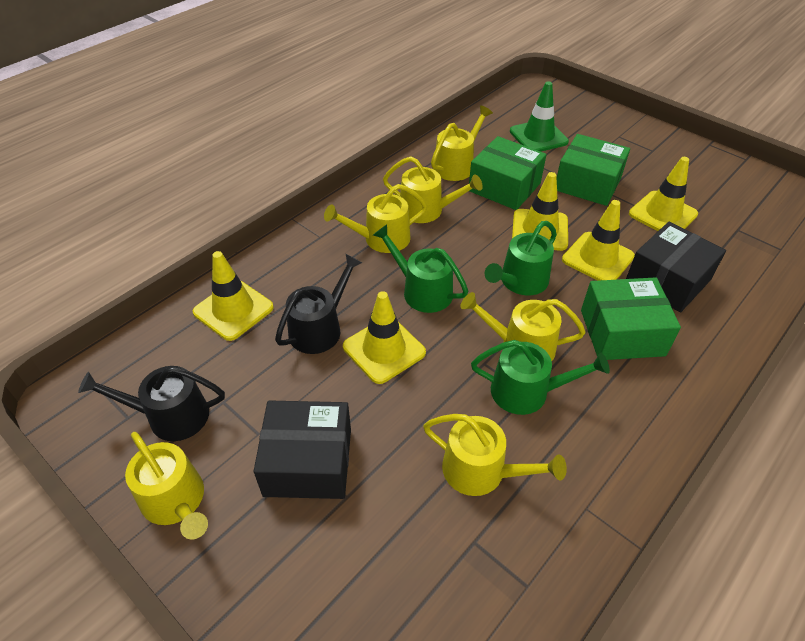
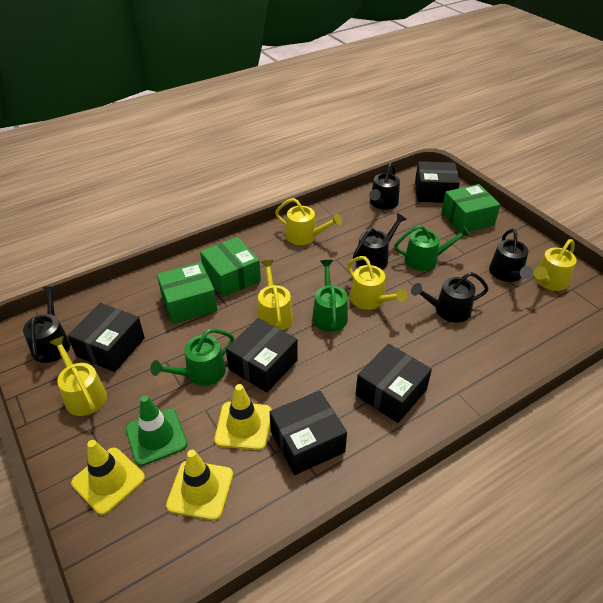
black box: [254,400,351,499] [626,222,726,312] = 2 -> [67,303,145,372] [226,318,298,392] [270,391,347,475] [355,344,432,423] [415,161,460,203] = 5
black watering can: [78,366,225,441] [275,254,362,354] = 2 -> [23,286,71,363] [353,213,407,270] [369,163,400,210] [411,272,488,323] [489,229,533,282] = 5
yellow traffic cone: [193,251,274,341] [343,291,426,384] [512,172,568,251] [562,200,635,281] [629,157,698,231] = 5 -> [71,440,145,515] [166,450,233,520] [214,384,272,450] = 3
yellow watering can: [125,432,208,539] [324,184,427,253] [383,156,483,223] [423,414,567,496] [431,105,493,181] [460,292,586,361] = 6 -> [49,336,107,416] [257,260,293,330] [275,198,342,245] [347,256,407,310] [534,239,577,291] = 5

